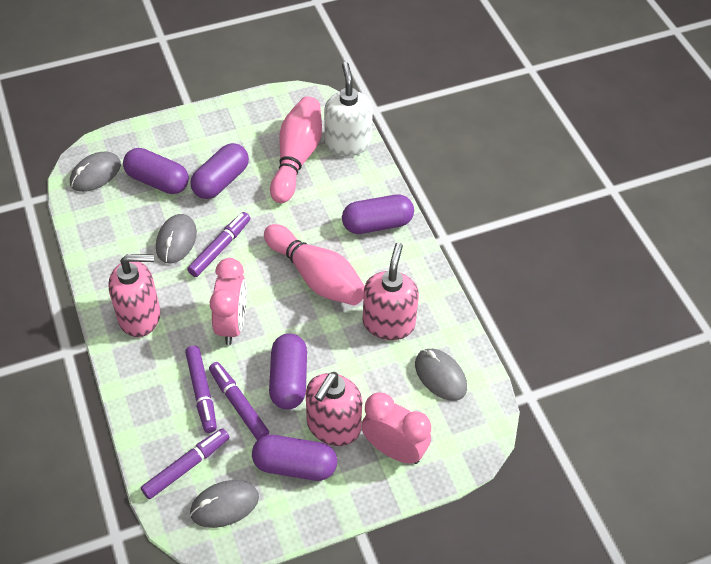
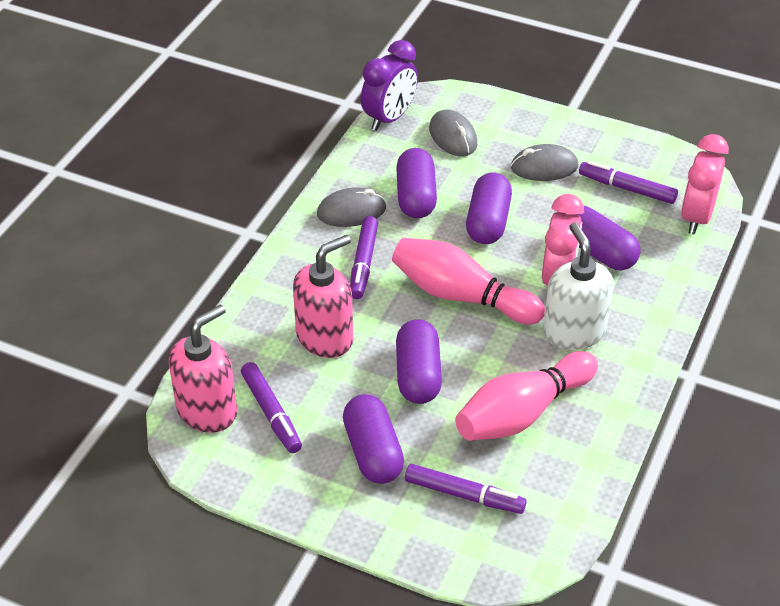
grey mouse: [70,151,121,192] [156,214,197,263] [190,480,259,528] [415,349,467,401] = 4 -> [317,187,386,227] [429,110,477,156] [511,144,578,181] = 3
pink soap dispenser: [108,254,160,337] [306,372,362,446] [363,243,419,340] = 3 -> [169,304,237,433] [293,235,353,358] = 2
purple clock: none = 0 -> [361,40,418,131] = 1

